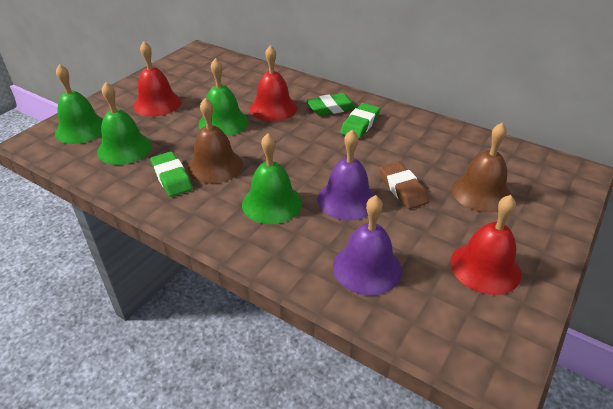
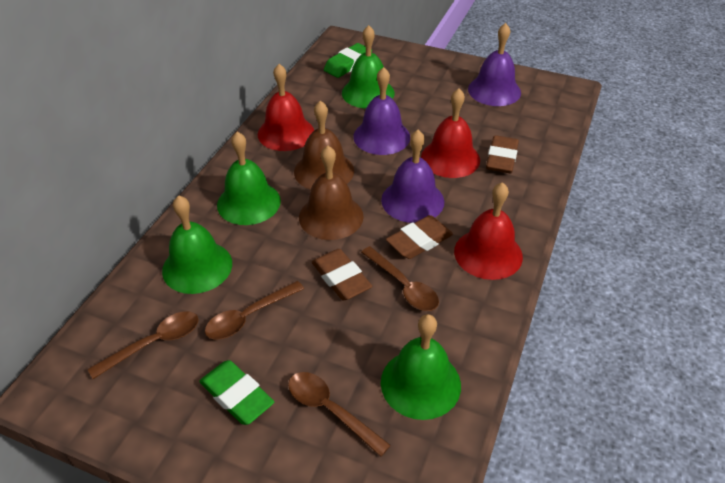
brown eraser: [379,161,429,209] = 1 -> [312,249,372,300] [386,215,453,259] [486,135,519,173] = 3
brown spoon: none = 0 -> [88,311,199,379] [205,281,304,340] [288,372,391,457] [361,246,439,311] = 4
green eraser: [150,151,193,197] [306,93,357,116] [340,103,380,139] = 3 -> [199,360,274,425] [324,43,372,78] = 2
purple bell: [317,130,375,220] [333,195,402,295] = 2 -> [353,67,410,155] [381,130,444,223] [468,23,521,106] = 3

